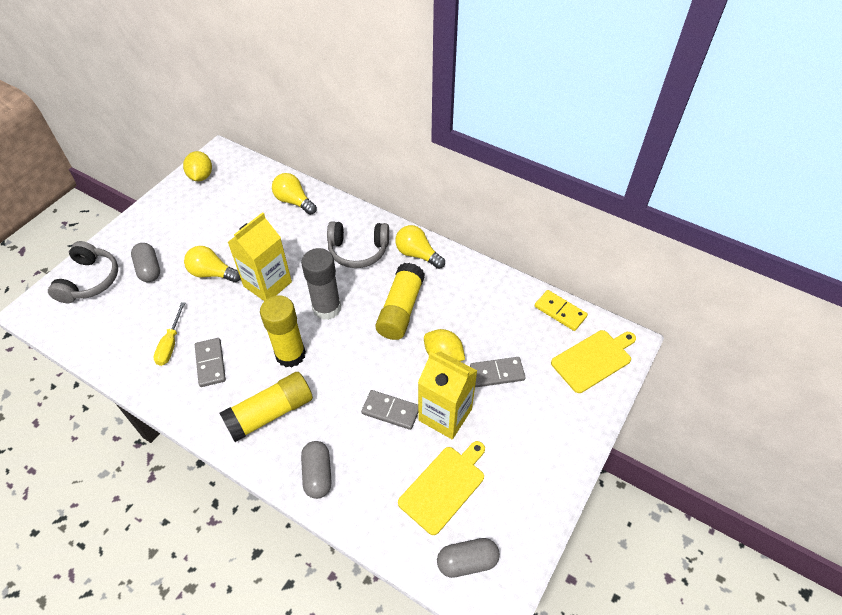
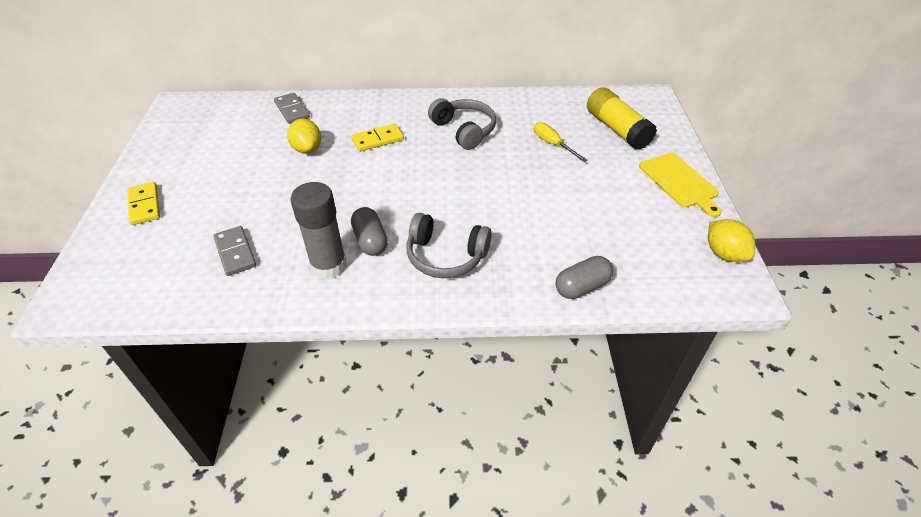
grey capsule: [131,243,160,282] [301,441,332,499] [437,538,500,578] = 3 -> [351,207,388,256] [555,256,613,299] = 2
grey domino: [195,338,226,387] [361,390,418,430] [470,357,526,387] = 3 -> [213,226,256,276] [274,93,310,124] = 2
yellow carton: [228,212,292,301] [418,351,477,439] = 2 -> none = 0
yellow cutting board: [398,441,485,535] [551,330,636,393] = 2 -> [639,153,722,217] = 1
yellow domino: [534,290,588,331] = 1 -> [127,182,160,225] [351,124,404,152] = 2
yellow glue stick: [220,372,313,442] [260,295,306,367] [375,263,425,340] = 3 -> [587,87,657,150] = 1
yellow light bulb: [184,246,241,283] [272,173,317,215] [395,225,445,269] = 3 -> none = 0

